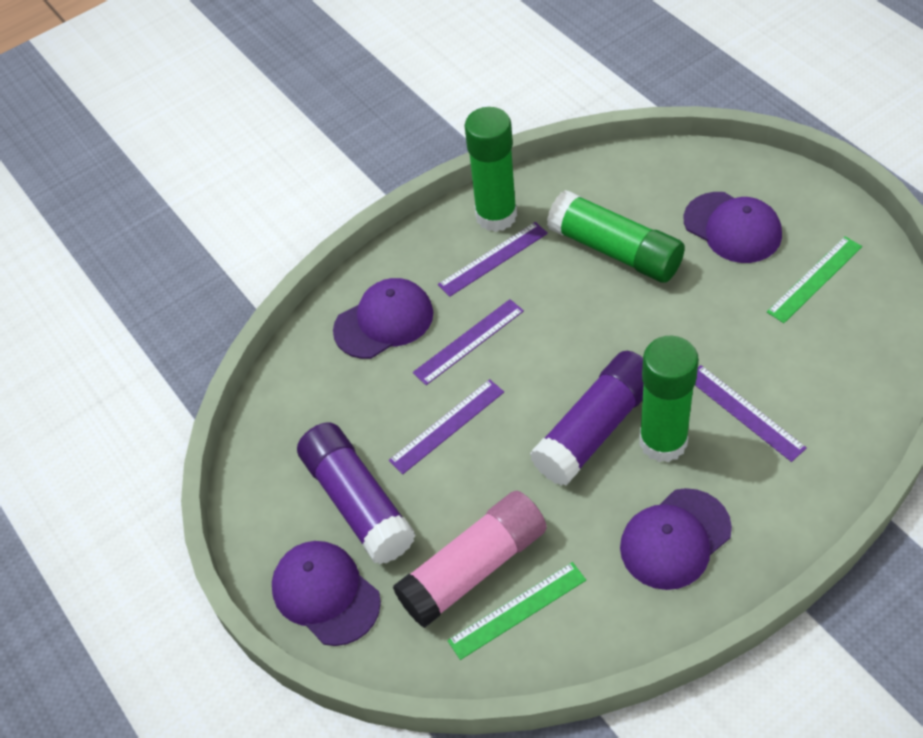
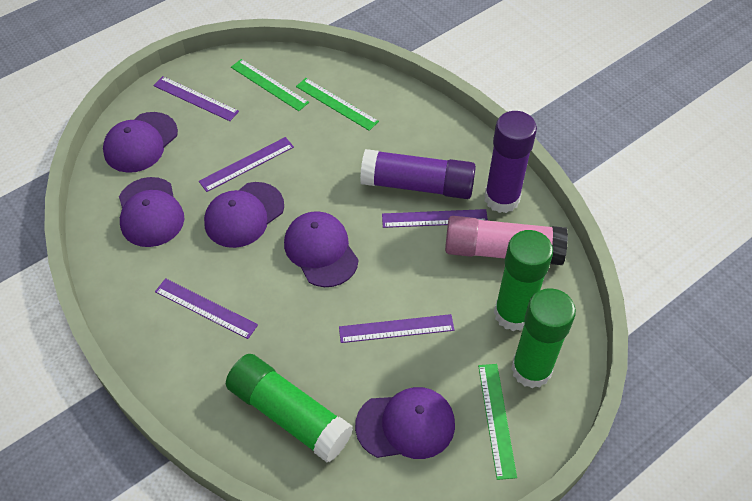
green ruler: [447,562,586,660] [767,236,862,323] = 2 -> [231,59,309,111] [296,78,379,131] [478,364,517,480] = 3
purple cap: [272,541,381,646] [333,278,433,359] [620,488,732,590] [683,192,782,263] = 4 -> [103,112,178,173] [119,177,184,247] [204,182,284,248] [284,211,359,287] [355,387,455,459] = 5
purple ruler: [389,379,504,474] [413,299,524,385] [438,222,548,297] [695,365,807,462] = 4 -> [153,76,239,121] [155,278,258,339] [199,137,294,192] [339,314,454,343] [382,209,488,228] = 5

